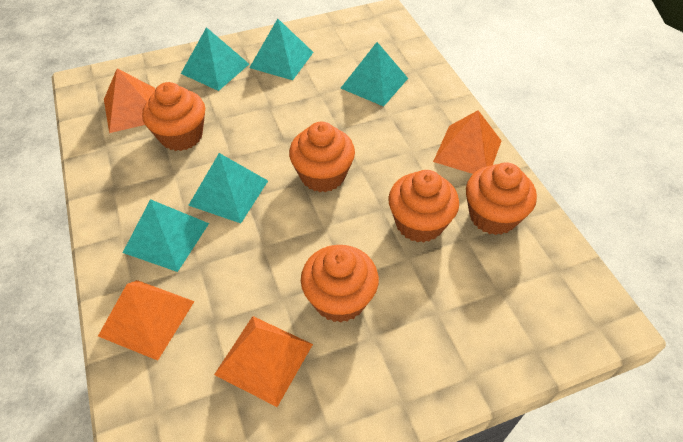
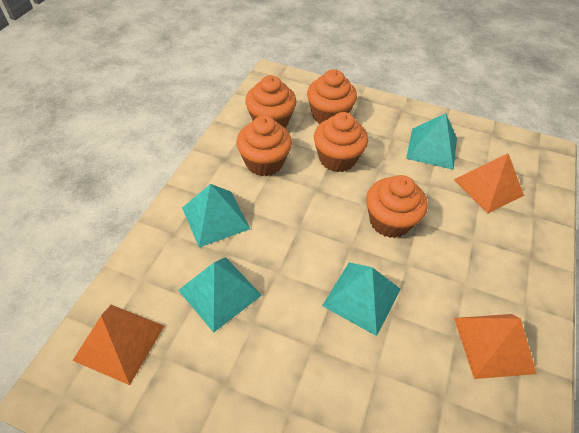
orange pyramid: [98,280,195,360] [104,68,155,133] [214,316,313,407] [433,110,501,174] = 4 -> [72,305,164,385] [453,153,524,214] [454,314,537,379] = 3
turquoise pyramid: [123,199,209,272] [181,27,249,91] [188,153,268,223] [249,19,314,80] [341,42,408,107] = 5 -> [178,257,262,333] [182,184,250,247] [322,262,401,336] [406,113,457,170] = 4

